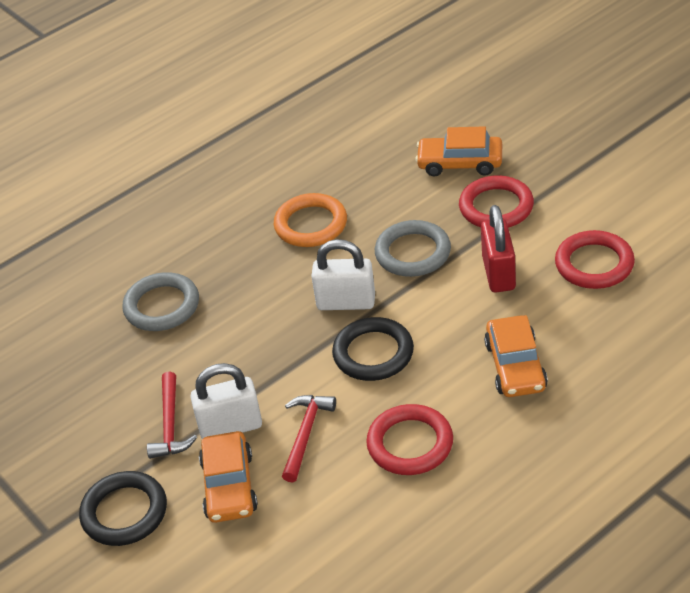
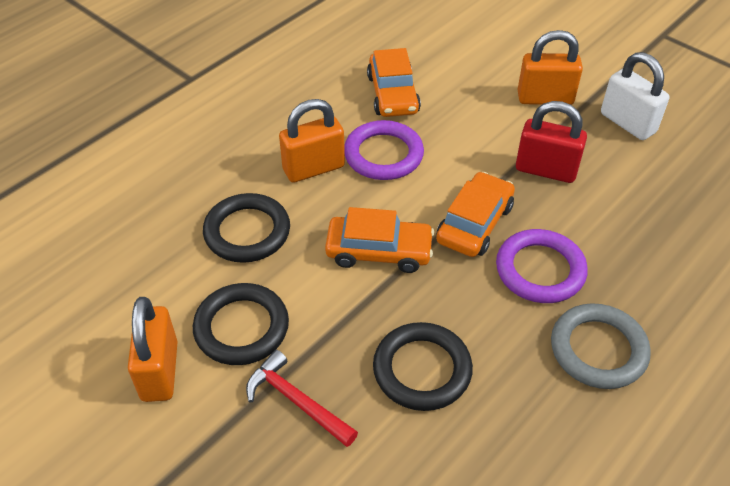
black ring: [79,471,167,546] [332,317,414,381] = 2 -> [193,283,289,365] [203,193,290,263] [373,322,473,411] = 3
grey ring: [122,272,199,331] [375,220,451,277] = 2 -> [551,303,651,389] = 1
orange padlock: none = 0 -> [128,297,178,402] [279,99,345,183] [518,30,583,105] = 3
orange ring: [274,193,347,247] = 1 -> none = 0
purple ring: none = 0 -> [344,120,424,180] [496,229,588,303] = 2
red hammer: [147,372,197,459] [282,395,336,483] = 2 -> [246,350,358,447] = 1
red ring: [366,404,453,475] [459,175,534,228] [555,230,635,289] = 3 -> none = 0
white padlock: [190,363,262,439] [311,239,375,310] = 2 -> [601,52,669,140] = 1

